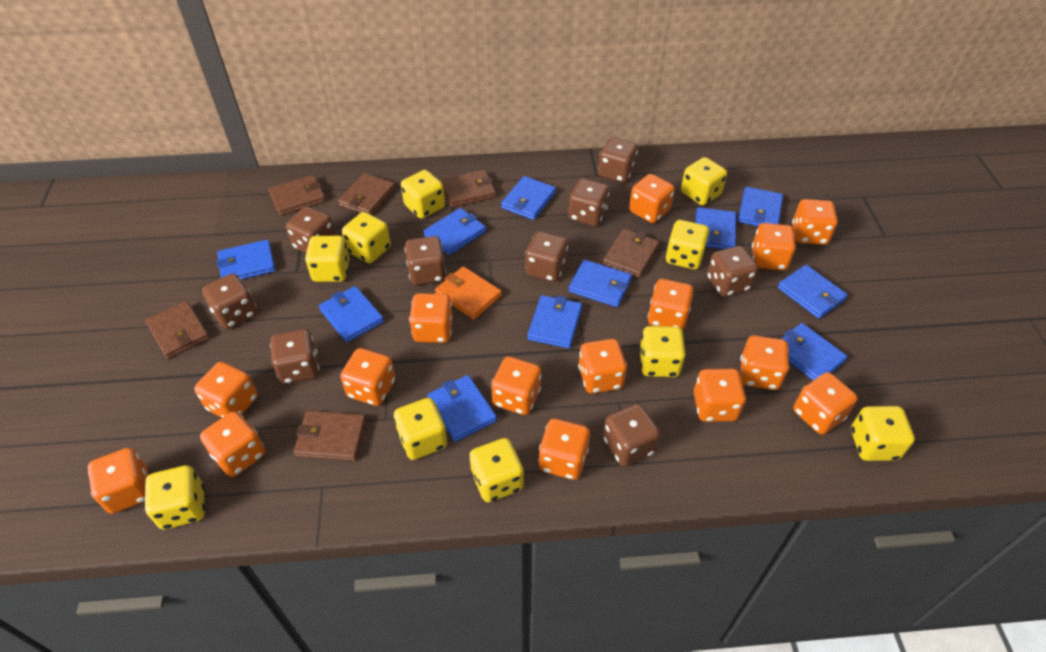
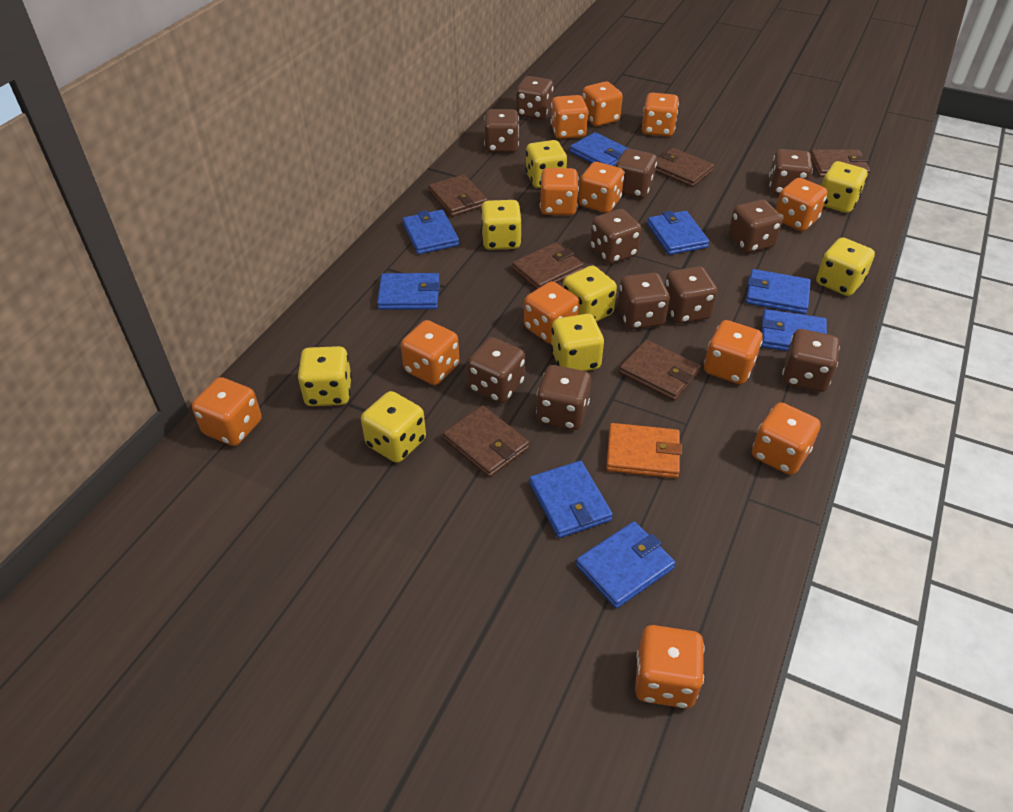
blue wallet: [217,239,276,280] [319,286,384,342] [424,208,486,255] [427,375,497,442] [501,176,556,220] [527,295,582,349] [569,260,632,307] [695,207,736,249] [738,187,783,226] [778,265,848,319] [781,323,847,381] = 11 -> [377,273,440,310] [403,210,459,254] [529,461,613,538] [570,132,629,166] [576,521,676,608] [647,211,710,255] [746,269,811,314] [761,309,827,351] = 8
brown dice: [202,273,257,329] [270,329,319,384] [286,206,336,253] [405,236,446,285] [525,231,568,282] [568,178,609,226] [598,137,638,183] [603,404,660,467] [707,246,758,297] = 9 -> [467,337,525,403] [484,109,519,153] [516,76,554,120] [536,365,591,430] [590,209,641,264] [615,149,657,198] [618,273,670,329] [665,266,718,324] [729,200,783,253] [769,149,813,195] [782,329,840,392] = 11
orange dice: [88,448,149,514] [194,362,258,417] [200,411,265,477] [340,348,395,406] [409,293,453,343] [491,356,541,415] [538,419,590,480] [578,339,627,394] [629,174,675,223] [648,279,694,331] [694,369,746,422] [741,335,789,390] [752,223,796,271] [792,199,838,245] [793,372,858,435] = 15 -> [192,377,262,446] [401,320,459,385] [524,281,579,344] [540,168,579,216] [551,95,589,139] [579,162,624,213] [582,81,623,126] [635,625,705,708] [642,92,679,137] [704,320,763,384] [752,402,821,475] [776,178,828,231] = 12
yellow dice: [145,465,205,530] [305,236,350,282] [342,212,391,263] [394,398,447,460] [401,170,445,219] [469,438,524,502] [639,326,686,377] [666,220,709,269] [681,157,727,205] [851,406,915,461] = 10 -> [297,346,352,406] [361,391,426,463] [481,200,522,250] [526,140,567,188] [551,314,604,371] [563,266,617,322] [816,238,875,296] [821,161,868,213] = 8

